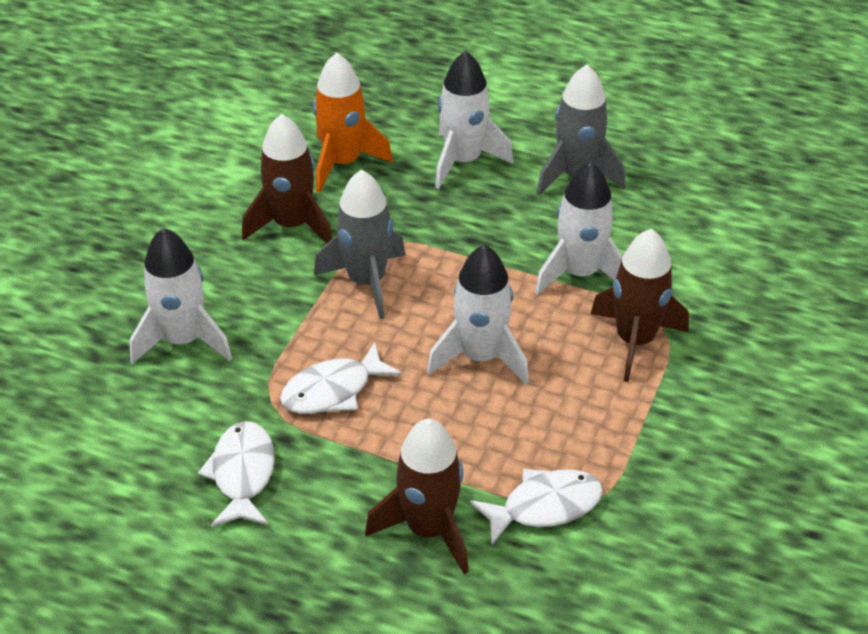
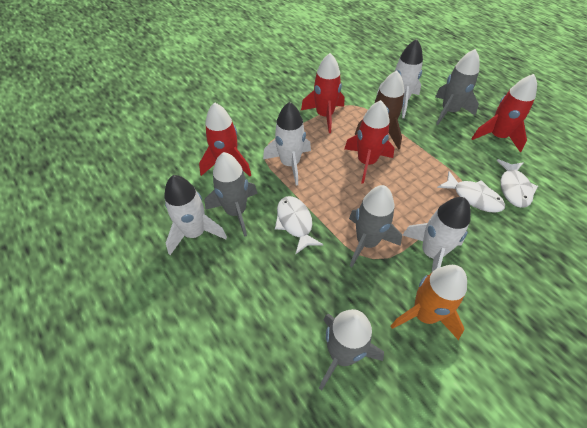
brown rocket: [242,114,332,244] [365,419,469,574] [591,229,689,382] = 3 -> [355,70,404,150] = 1
grey rocket: [314,169,405,319] [536,65,625,195] = 2 -> [205,152,258,237] [319,309,384,390] [349,185,402,267] [435,49,480,125] = 4
red rocket: none = 0 -> [199,102,251,176] [301,53,344,133] [345,100,394,184] [471,74,537,153] = 4

